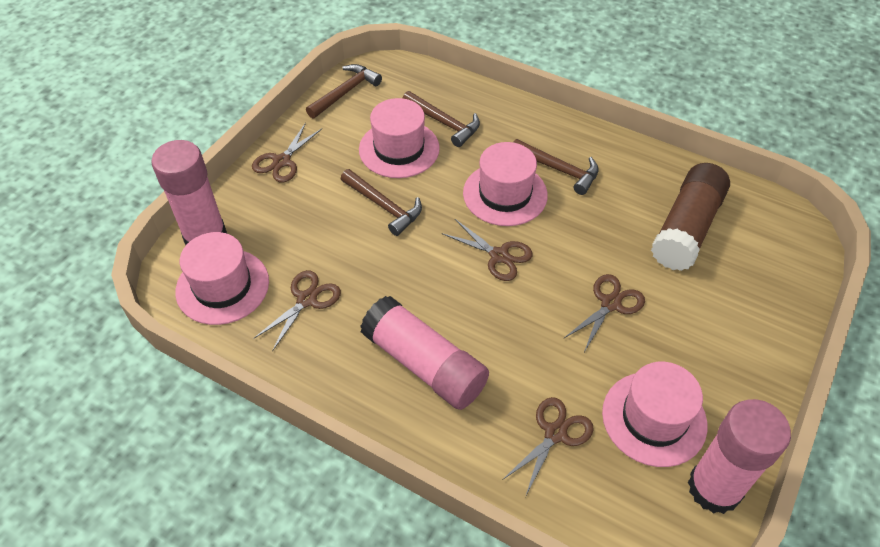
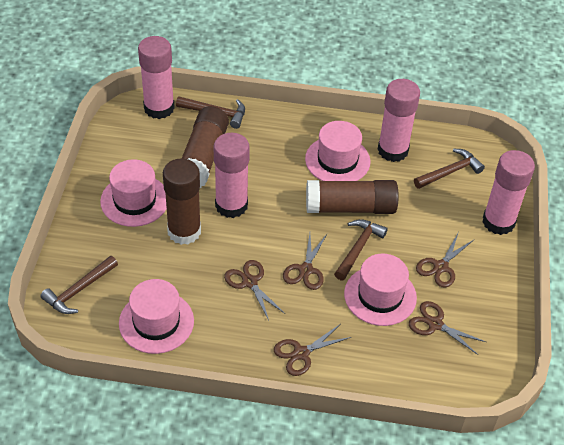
brown glue stick: [651,163,730,271] = 1 -> [163,159,201,245] [182,106,229,188] [306,180,398,214] = 3
pink glue stick: [151,140,227,245] [360,296,489,410] [688,399,791,514] = 3 -> [138,36,175,119] [214,133,250,218] [377,79,420,162] [482,150,535,235] = 4

